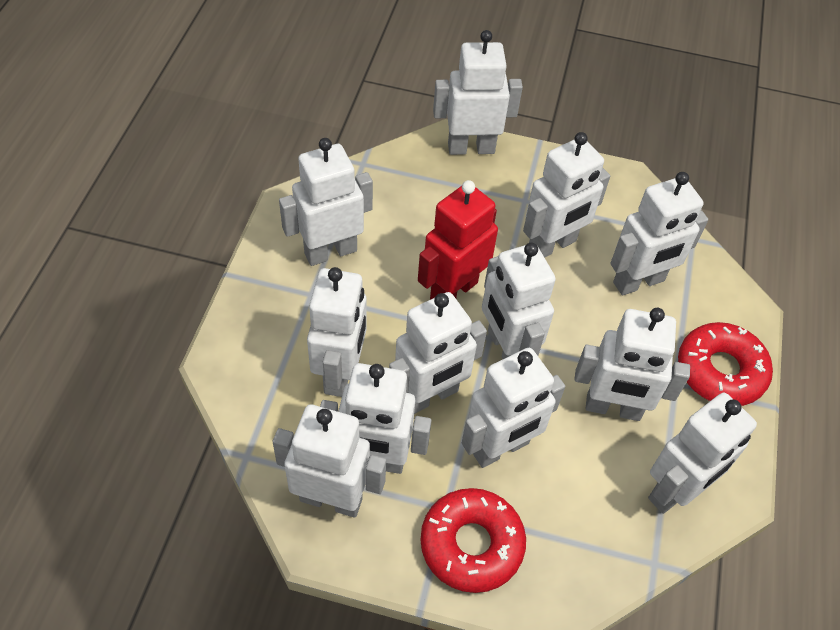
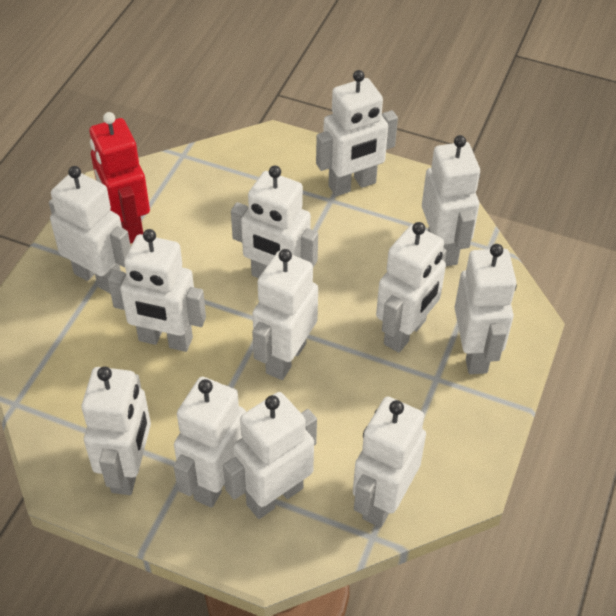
red donut: [420,488,526,593] [678,322,773,406] = 2 -> none = 0

